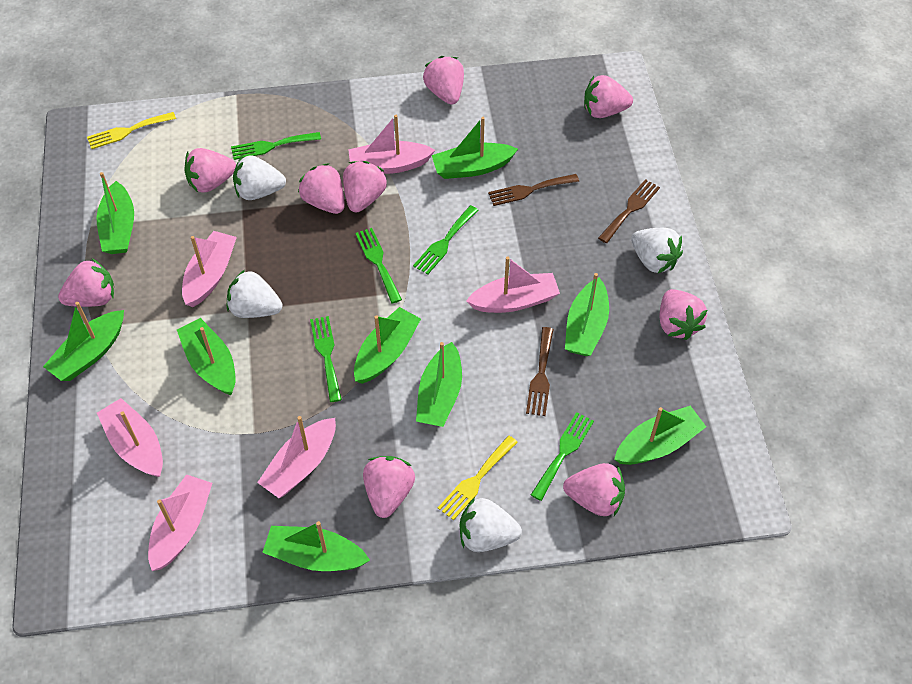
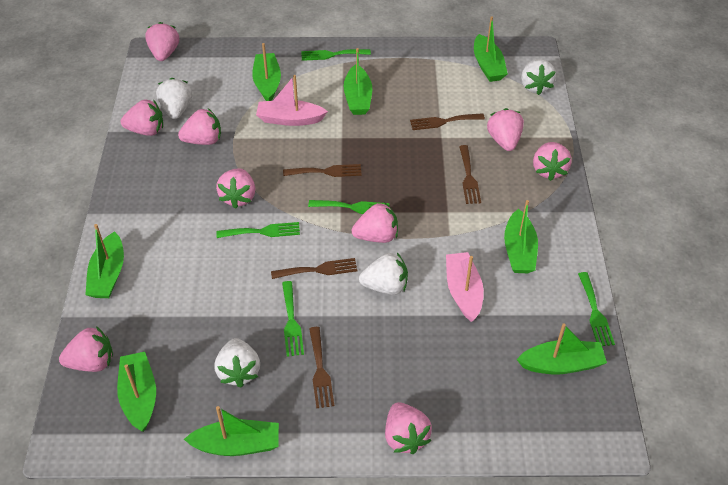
brown fork: [488,174,579,206] [526,327,554,416] [598,179,660,243] = 3 -> [271,258,357,279] [283,164,362,177] [309,327,334,408] [410,113,485,130] [459,145,481,204] = 5
green boat: [43,302,124,381] [97,172,134,254] [177,318,235,395] [262,521,370,571] [354,307,421,384] [416,342,462,427] [432,117,518,179] [565,273,609,356] [614,406,706,465] = 9 -> [85,224,124,298] [117,352,156,432] [184,406,279,456] [252,43,281,101] [343,48,372,115] [474,16,508,82] [504,200,538,273] [517,323,607,374] = 8
pink boat: [97,398,163,477] [148,474,212,571] [182,231,237,307] [257,416,336,498] [348,115,435,174] [466,257,560,313] = 6 -> [256,75,328,126] [446,252,484,322] = 2
yellow fork: [87,112,176,149] [438,436,518,520] = 2 -> none = 0

